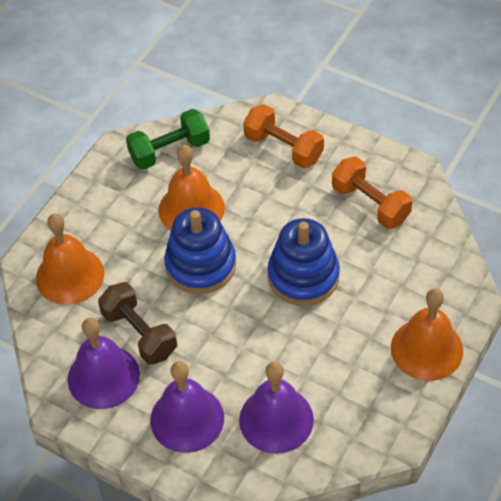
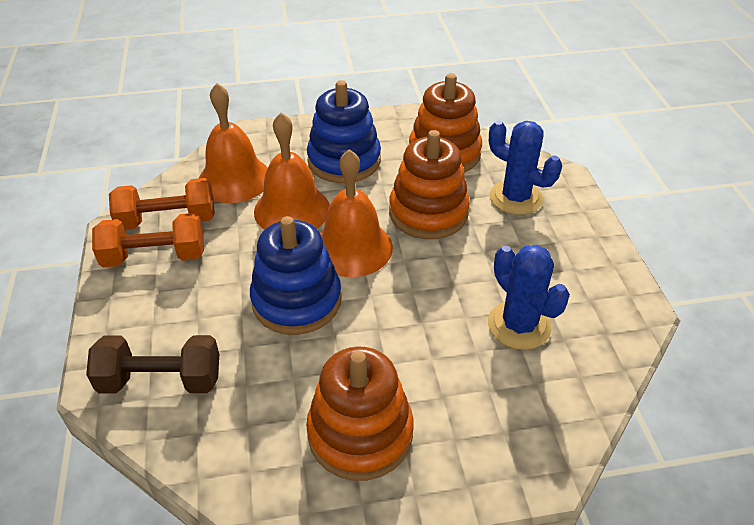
blue cactus: none = 0 -> [488,245,570,350] [489,120,562,215] = 2
green dumbbell: [126,109,210,170] = 1 -> none = 0
orange stacking toy: none = 0 -> [306,346,414,481] [389,130,470,239] [409,73,482,173] = 3
purple bell: [68,318,140,409] [150,361,224,453] [239,362,314,454] = 3 -> none = 0

